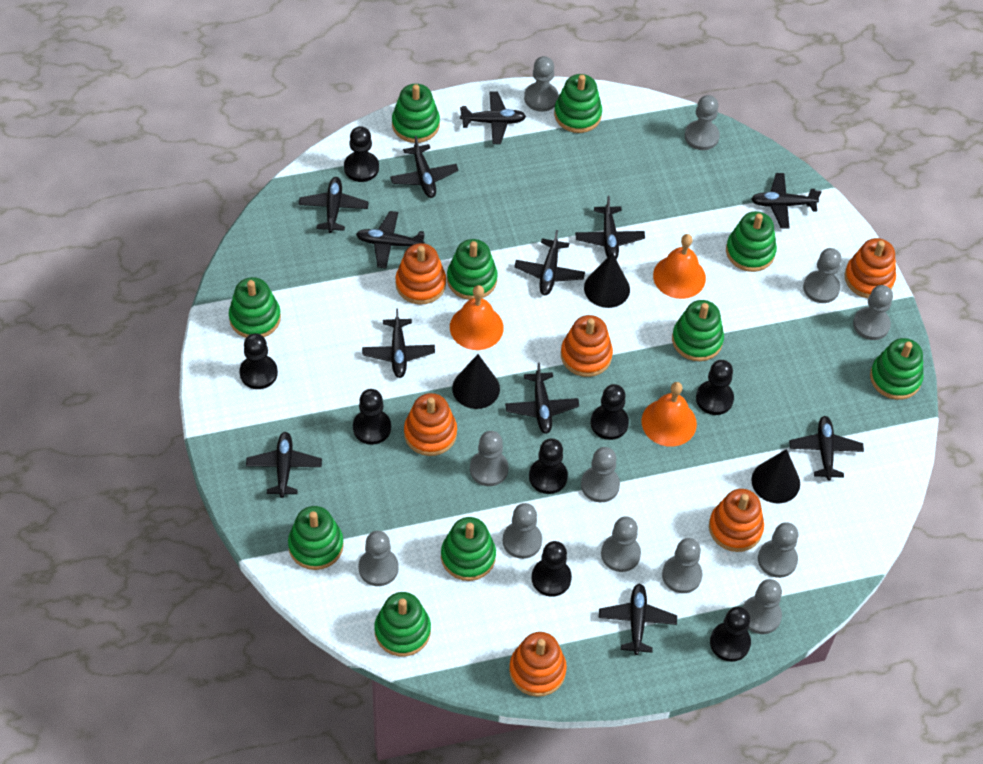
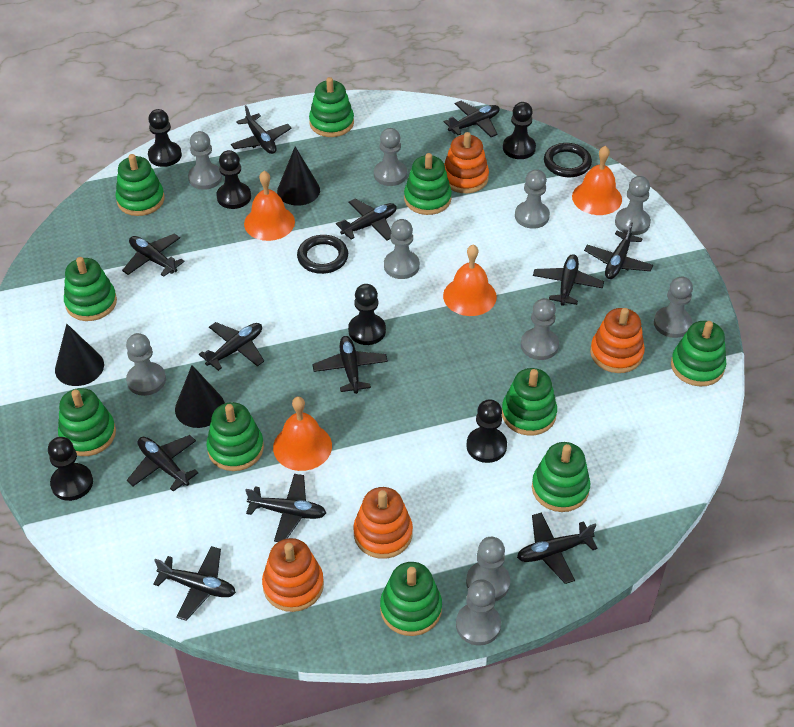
black pawn: [240,333,278,389] [344,126,379,182] [353,389,391,445] [529,438,568,494] [531,541,572,597] [590,384,629,440] [696,360,734,415] [710,606,751,662] = 8 -> [48,437,93,501] [148,109,182,167] [217,150,251,209] [348,284,386,345] [466,399,507,463] [503,102,536,159] = 6
black ring: none = 0 -> [297,235,348,274] [544,143,592,177] = 2
grey pawn: [358,531,399,586] [470,431,509,486] [503,503,542,559] [524,56,559,112] [581,447,620,502] [601,517,641,572] [662,538,702,593] [685,95,720,150] [743,579,782,634] [758,522,798,578] [803,248,842,303] [853,285,893,340] = 12 -> [126,333,166,396] [188,131,222,190] [374,128,407,186] [384,219,420,279] [456,579,501,645] [466,537,510,601] [515,169,550,229] [521,298,559,360] [615,176,651,235] [654,277,693,338] = 10
orange bell: [450,285,504,350] [641,382,697,447] [653,234,706,299] = 3 -> [244,171,295,241] [273,396,332,471] [443,245,497,316] [572,146,622,215] = 4
orange stacking toy: [395,243,446,305] [404,393,457,456] [509,632,567,697] [561,315,613,377] [709,489,764,552] [845,238,896,298] = 6 -> [262,538,324,612] [353,487,413,559] [444,132,489,193] [590,308,645,373] = 4

